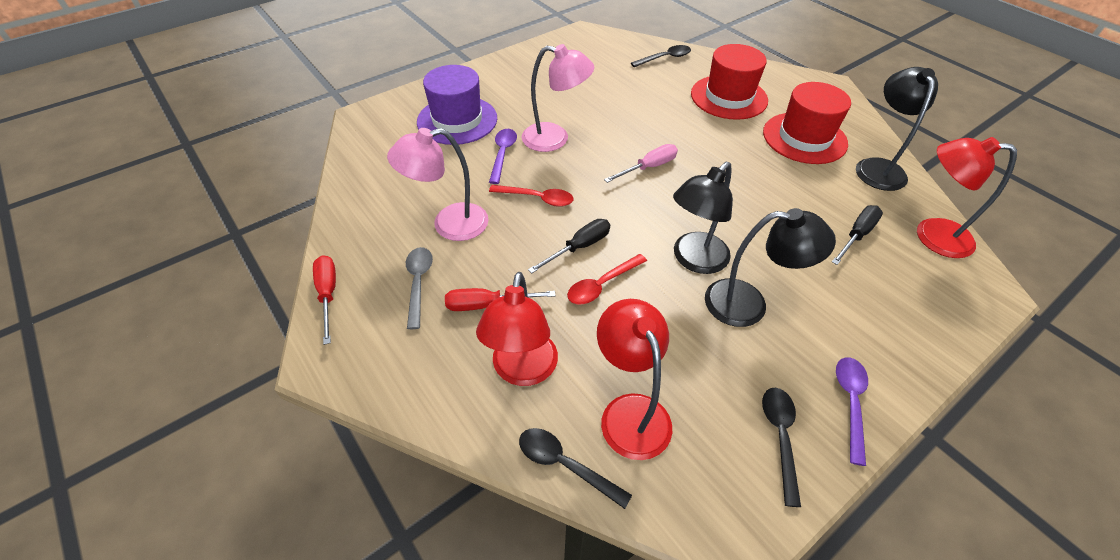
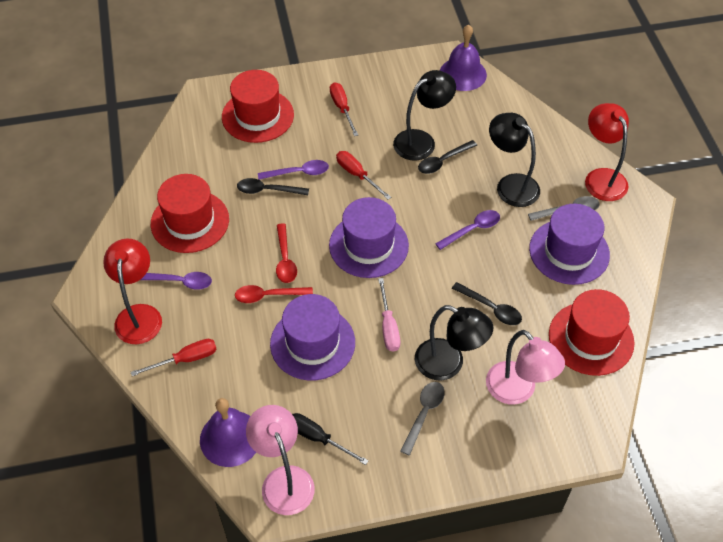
black screwdriver: [528,219,610,274] [832,205,883,265] = 2 -> [292,413,369,465] = 1
grey spoon: [406,247,433,329] = 1 -> [400,382,445,455] [528,196,600,221] = 2
purple bell: none = 0 -> [200,398,256,467] [440,25,487,91] = 2
purple hat: [417,65,497,145] = 1 -> [270,294,355,380] [329,197,409,278] [529,204,610,285] = 3
purple spoon: [489,129,517,184] [836,357,868,466] = 2 -> [140,272,212,290] [258,160,329,180] [435,210,500,250] = 3
red hat: [691,44,768,120] [763,82,851,164] = 2 -> [151,174,229,253] [222,70,294,143] [549,289,635,376] = 3
red lamp: [476,272,558,386] [597,299,672,460] [917,137,1017,258] = 3 -> [103,239,162,344] [585,103,629,201] = 2
red screwdriver: [313,255,336,345] [445,288,555,311] = 2 -> [131,339,217,376] [330,82,358,136] [336,151,391,200] = 3

